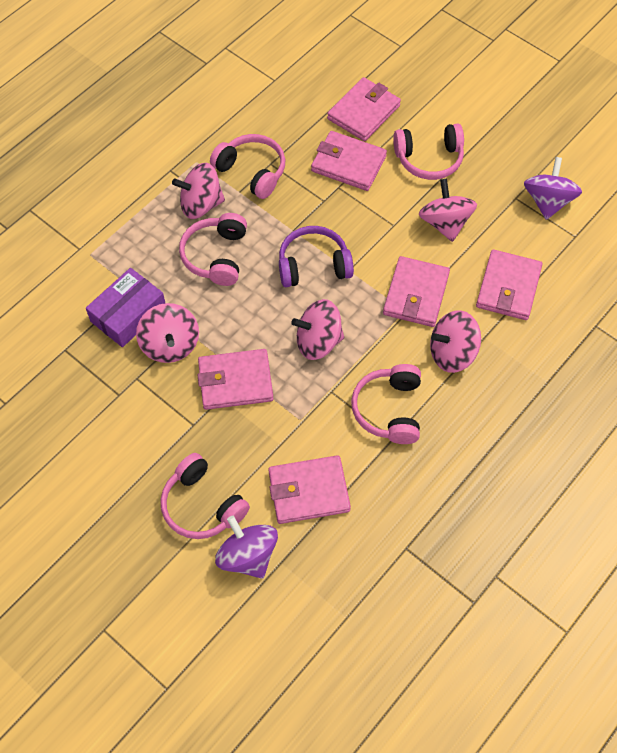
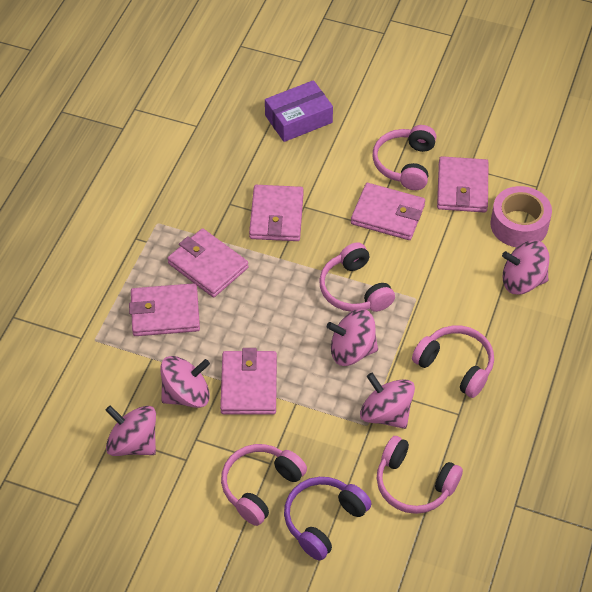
pink tape: none = 0 -> [490,186,552,247] = 1
purple spinning top: [215,516,278,579] [524,157,582,220] = 2 -> none = 0

